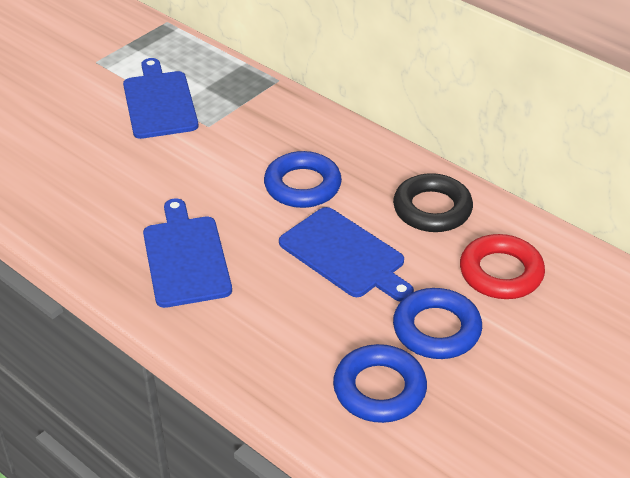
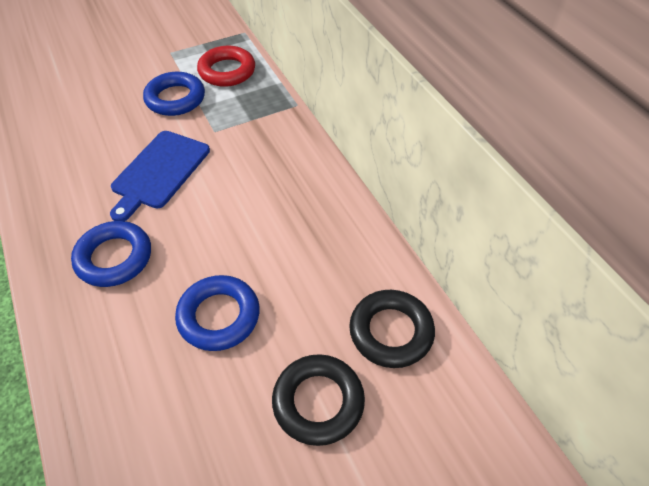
black ring: [393,173,473,232] = 1 -> [272,354,365,446] [349,290,435,368] = 2
blue cutting board: [123,58,198,139] [143,198,232,308] [279,207,414,302] = 3 -> [110,131,210,221] = 1

